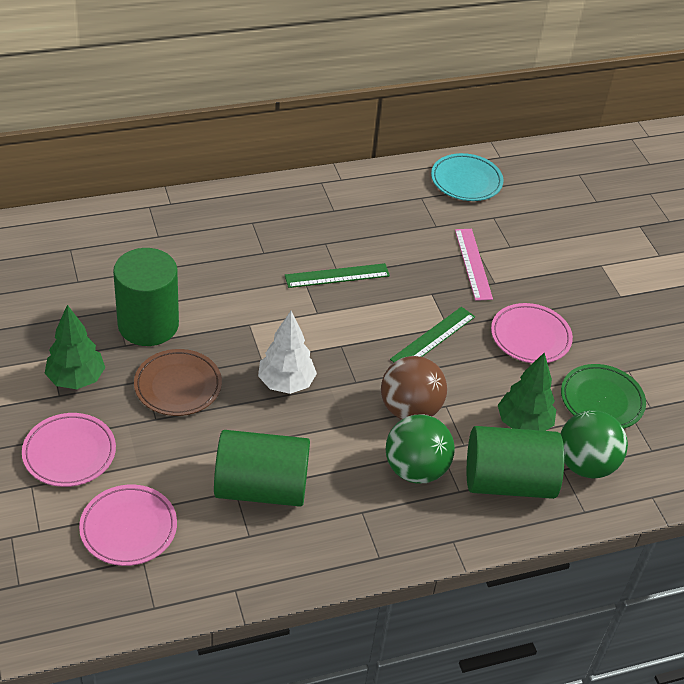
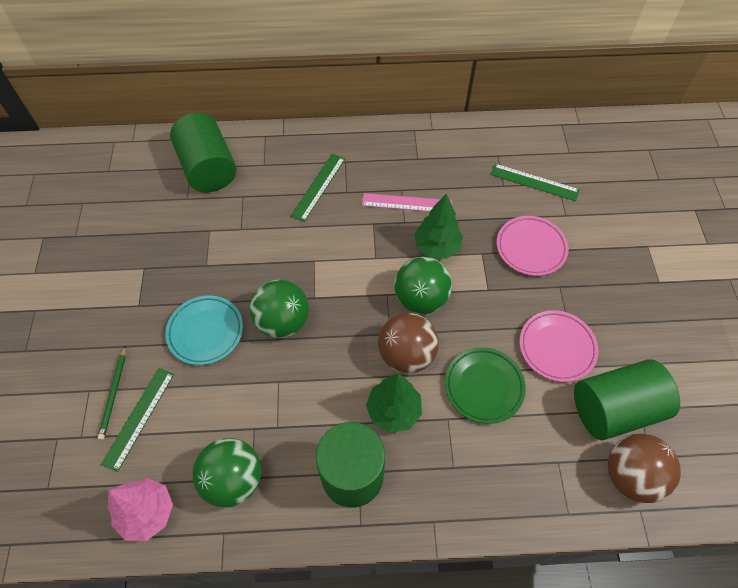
brown ball: [381,356,447,420] = 1 -> [378,313,439,374] [608,434,681,503] = 2
brown plate: [134,349,222,416] = 1 -> none = 0
green ball: [386,415,455,483] [560,410,628,478] = 2 -> [192,438,261,508] [249,279,309,338] [394,257,452,314] = 3
green pencil: none = 0 -> [98,345,126,440] = 1
green ruler: [285,263,390,288] [390,307,475,362] = 2 -> [101,368,174,472] [291,154,345,222] [490,164,580,201] = 3
pink plate: [22,413,116,487] [79,485,177,566] [491,303,573,363] = 3 -> [497,216,569,276] [520,310,599,382] = 2
pink tree: none = 0 -> [108,478,173,541] = 1
white tree: [258,311,317,394] = 1 -> none = 0

